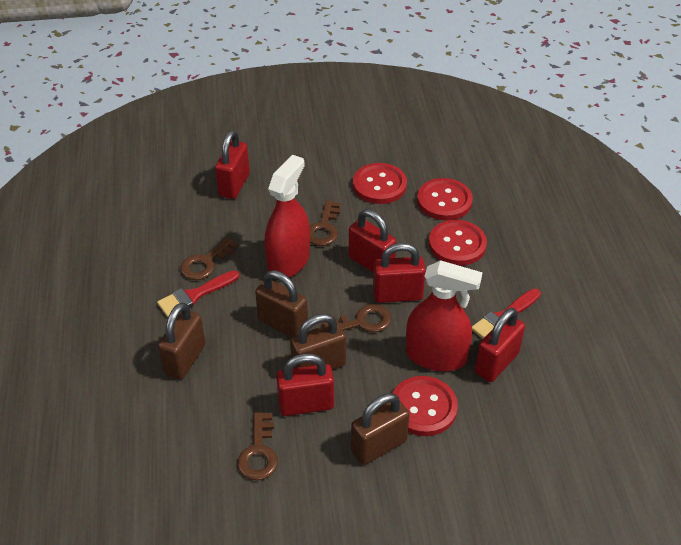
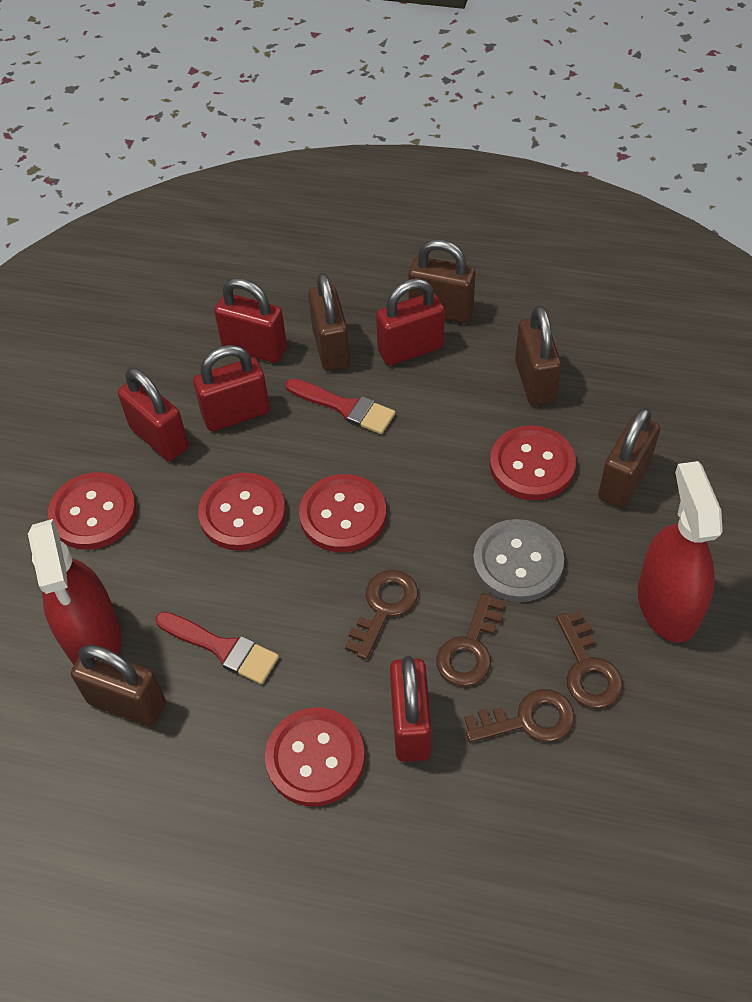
brown padlock: [158,302,206,379] [255,270,308,337] [290,313,346,370] [351,393,410,465] = 4 -> [71,645,166,727] [308,273,350,371] [408,239,475,323] [515,305,561,406] [598,407,660,508] = 5
grey button: none = 0 -> [473,519,564,602] = 1
red button: [353,163,407,204] [393,376,458,436] [417,178,473,220] [429,220,487,266] = 4 -> [48,472,137,550] [198,473,286,551] [265,708,365,806] [299,474,386,552] [490,425,576,500] = 5

